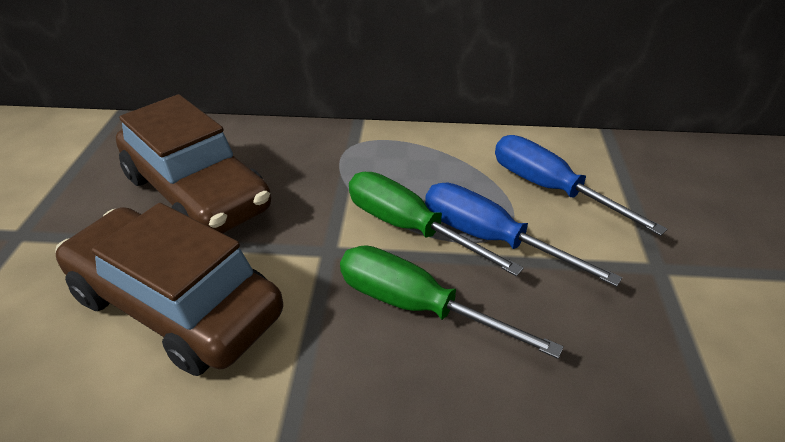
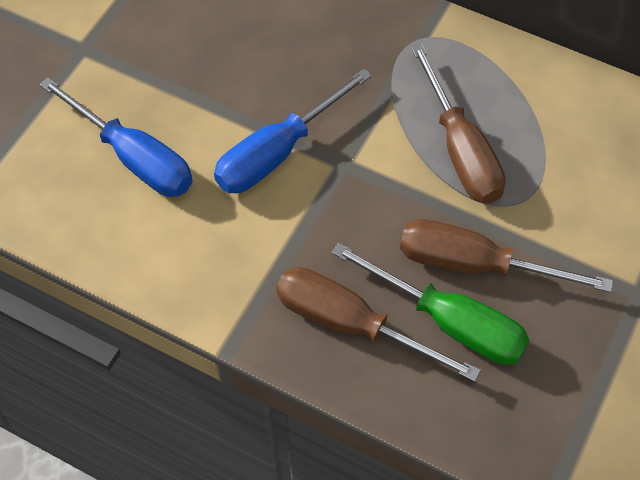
brown car: [55,203,283,376] [116,94,271,233] = 2 -> none = 0
brown screwdriver: none = 0 -> [276,267,481,382] [400,219,613,293] [410,43,506,204] = 3
green screwdriver: [340,245,564,359] [349,172,524,276] = 2 -> [331,243,529,365] = 1

